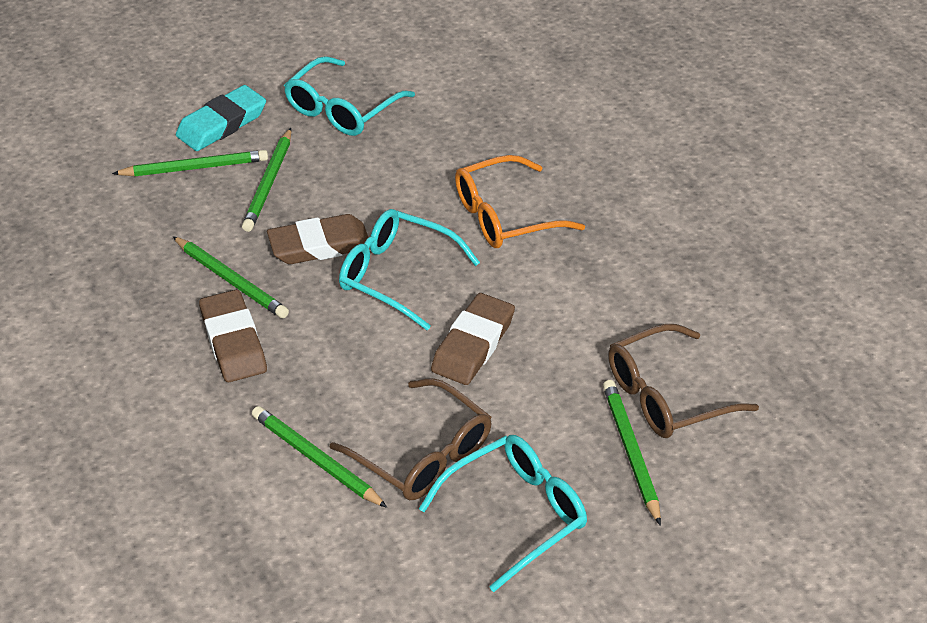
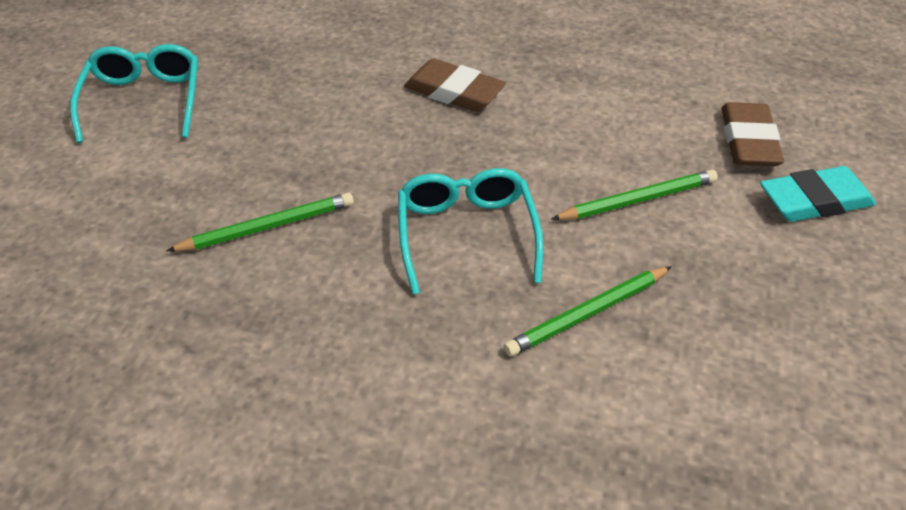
brown eraser: [199,290,267,382] [267,214,370,264] [431,293,515,385] = 3 -> [404,58,506,112] [721,102,784,166] = 2
brown glasses: [330,378,491,500] [608,324,759,438] = 2 -> none = 0
green pencil: [112,150,268,176] [172,236,289,318] [242,128,291,232] [252,406,388,508] [603,380,661,526] = 5 -> [167,193,354,251] [504,266,672,356] [552,170,718,220] = 3
orange glasses: [455,155,585,248] = 1 -> none = 0
turquoise glasses: [284,56,415,136] [339,209,480,331] [419,435,587,592] = 3 -> [70,44,198,143] [398,168,544,295] = 2

